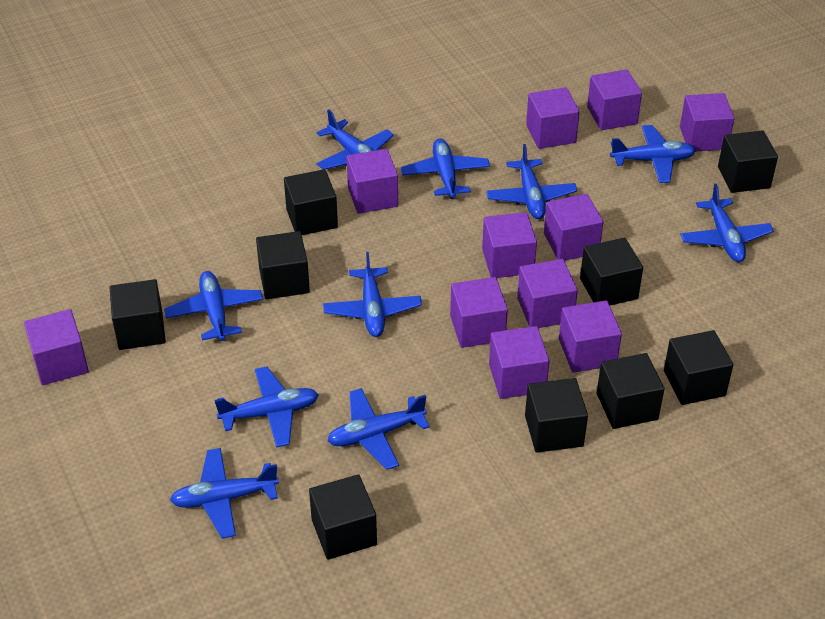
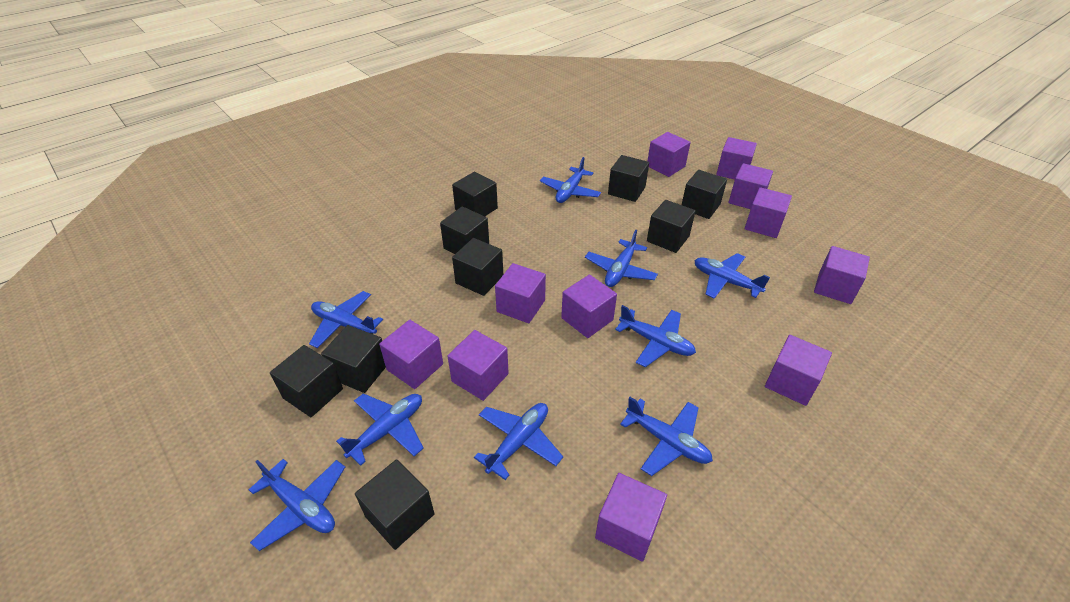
blue plane: [164,271,263,341] [170,448,279,539] [215,366,319,447] [317,109,394,170] [323,252,422,337] [327,388,430,470] [401,138,490,199] [486,144,577,219] [610,125,696,183] [680,184,774,262] = 10 -> [249,459,345,551] [309,291,383,348] [336,394,424,466] [474,403,563,480] [540,157,601,203] [585,230,658,287] [615,305,696,367] [620,397,713,476] [694,253,770,299] = 9

